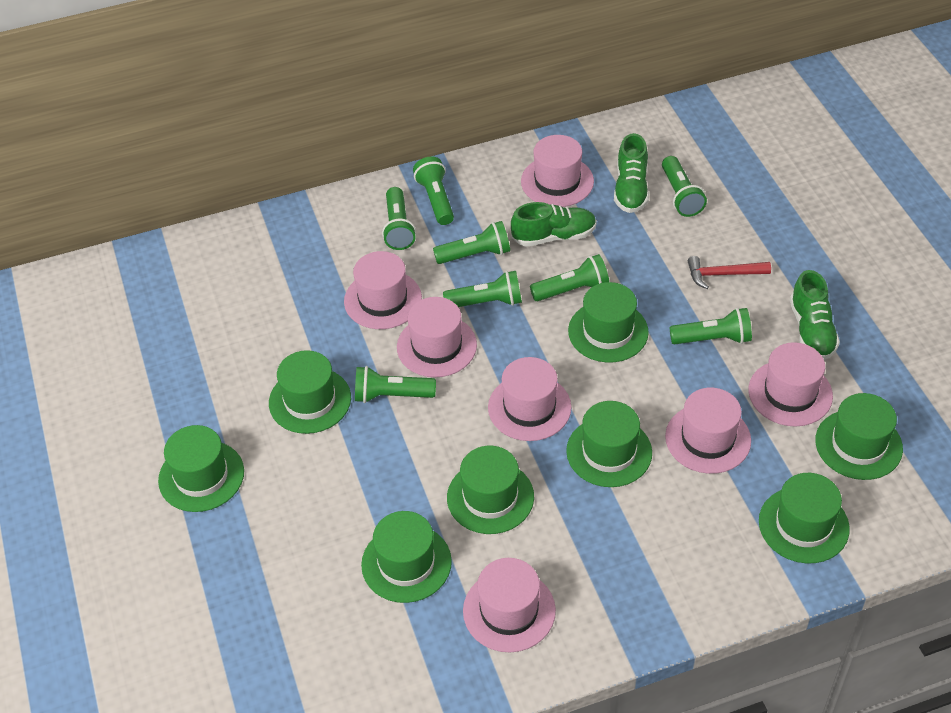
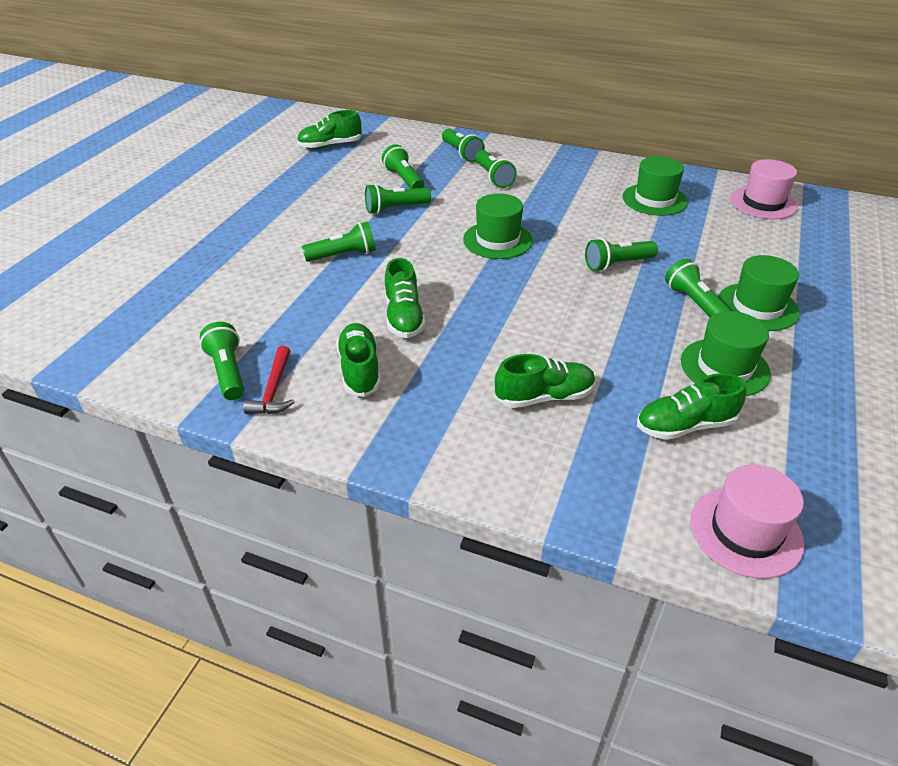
green hat: [158,425,244,512] [269,350,351,434] [361,511,452,603] [447,446,534,534] [566,401,652,487] [568,282,649,363] [759,473,850,563] [815,393,903,480] = 8 -> [463,194,533,259] [623,156,688,216] [681,311,771,396] [718,255,800,331] = 4
green shoe: [511,202,597,247] [614,133,649,213] [790,270,840,360] = 3 -> [297,110,362,149] [336,323,381,397] [385,258,426,338] [495,354,596,408] [637,373,746,440] = 5
pink hat: [344,251,422,329] [397,297,477,377] [463,558,556,652] [488,357,571,441] [521,135,594,207] [665,388,751,474] [748,342,833,427] = 7 -> [690,465,804,579] [730,159,798,219] = 2

